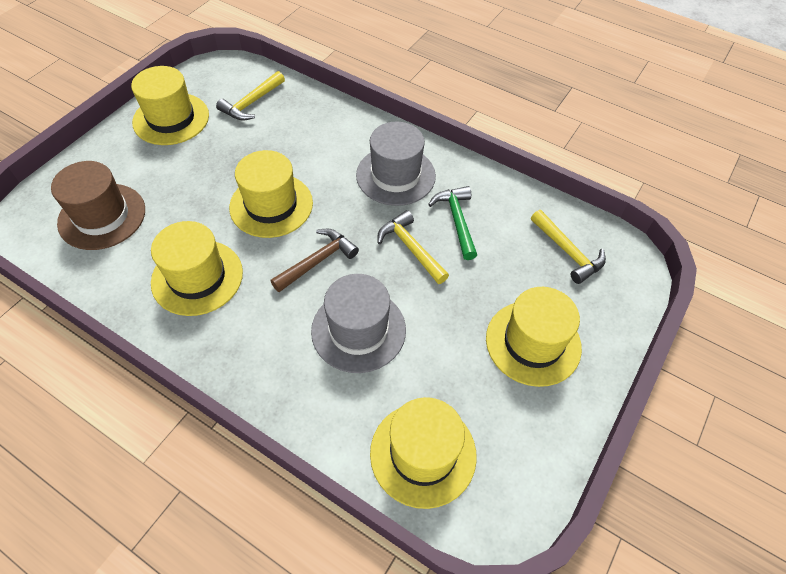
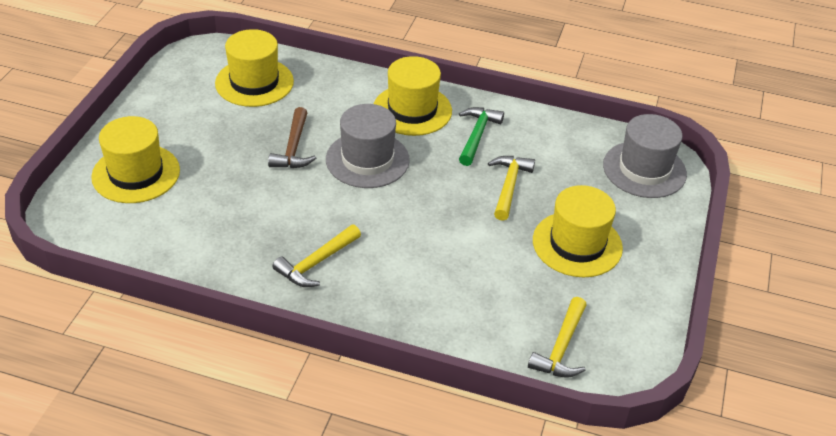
brown hat: [51,161,145,250] = 1 -> none = 0
yellow hat: [131,66,209,145] [151,221,243,316] [229,150,313,238] [370,397,477,509] [486,287,582,387] = 5 -> [91,116,180,203] [215,29,294,107] [374,56,452,136] [533,185,623,277] = 4

